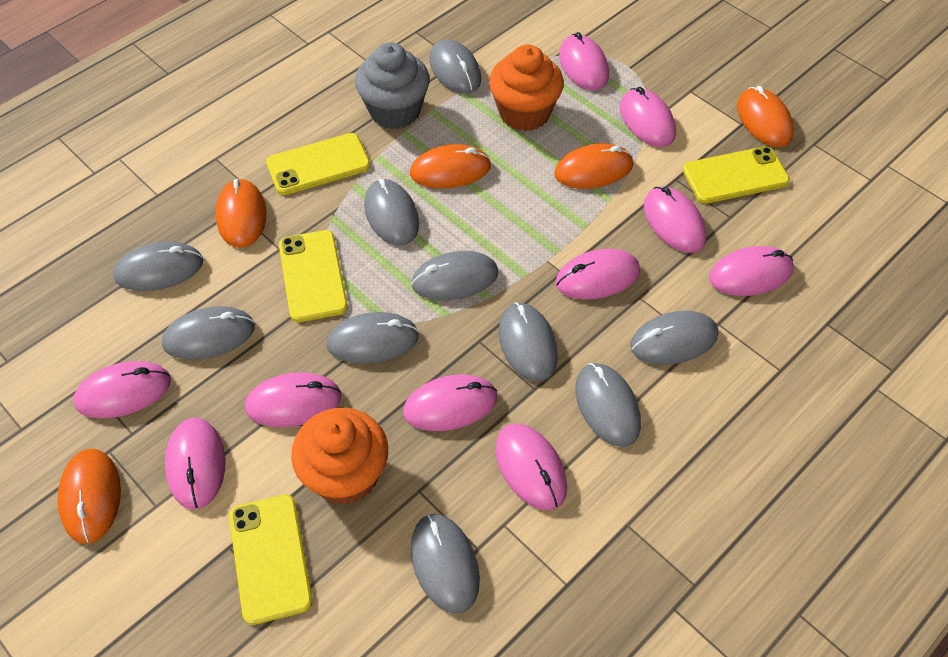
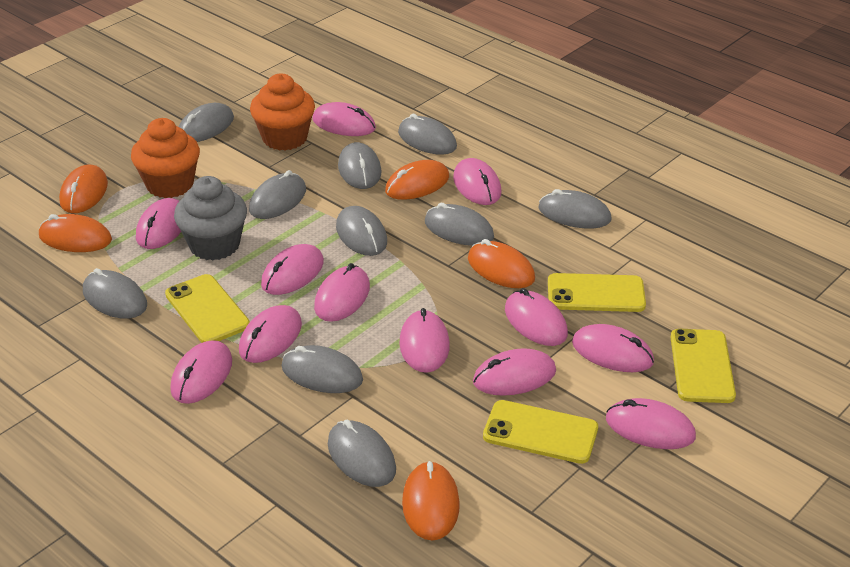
pink mouse: [73,361,171,418] [165,418,226,510] [245,372,341,427] [403,374,497,431] [495,423,567,510] [555,249,640,300] [559,32,609,90] [620,87,676,147] [644,187,706,253] [709,246,794,296] = 10 -> [136,198,181,249] [170,340,232,404] [239,305,302,363] [261,244,324,295] [312,102,376,136] [314,263,370,322] [399,308,450,373] [453,158,501,205] [473,348,556,396] [505,288,568,346] [572,324,654,372] [606,398,696,449] = 12

